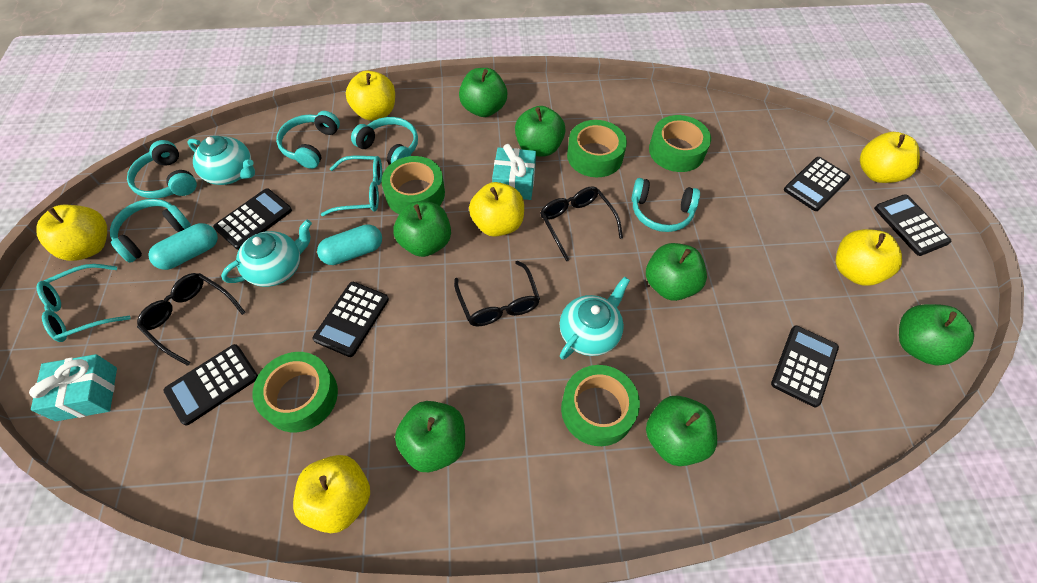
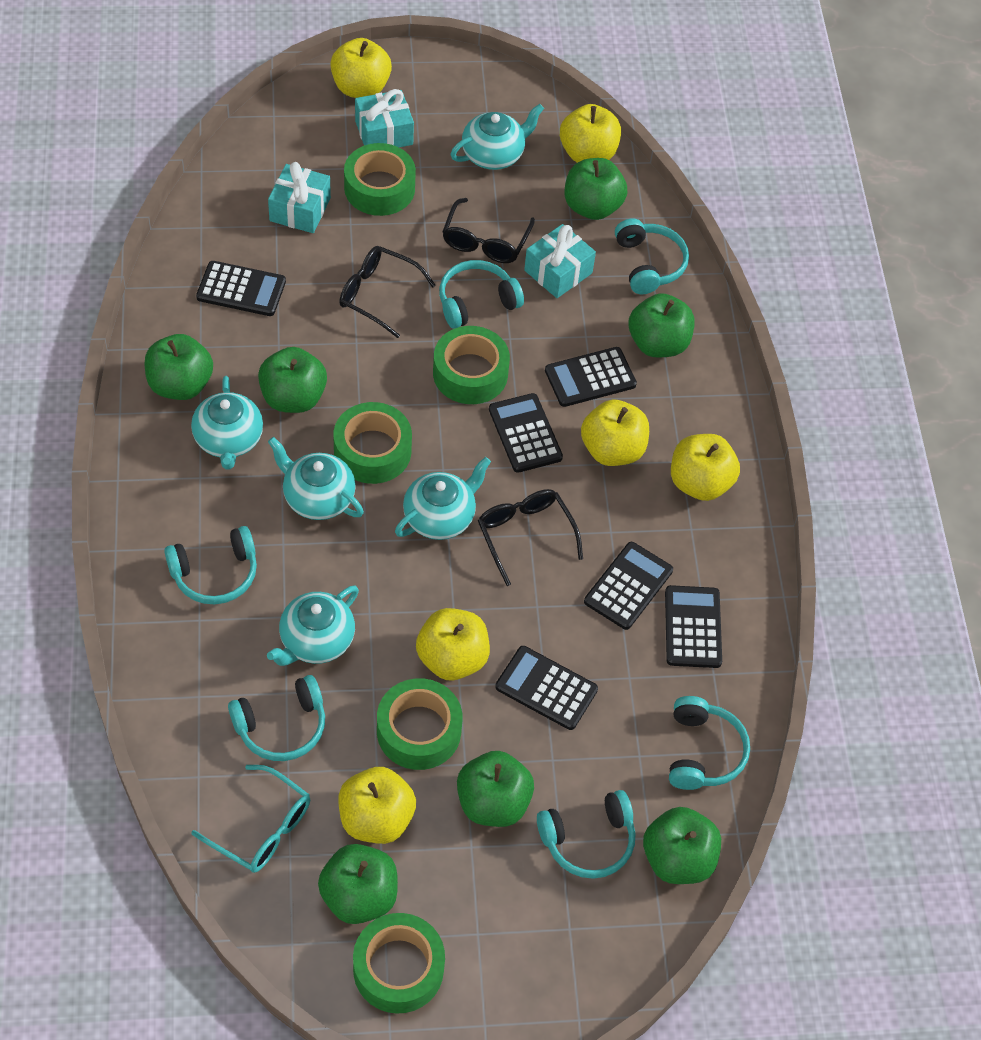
turquoise capsule: [148,223,218,270] [317,224,382,265] = 2 -> none = 0
turquoise gift: [29,354,117,421] [492,144,536,200] = 2 -> [268,162,331,233] [355,89,414,147] [524,224,596,298] = 3
turquoise glasses: [37,264,131,342] [321,156,382,216] = 2 -> [191,765,310,873] = 1
turquoise headphones: [110,199,191,263] [127,140,197,199] [276,111,340,169] [351,117,418,165] [631,178,700,232] = 5 -> [164,526,257,604] [228,675,325,761] [439,260,524,329] [537,790,635,879] [615,218,689,294] [669,696,750,790] = 6
turquoise teapot: [187,136,255,185] [221,220,312,287] [559,276,630,359] = 3 -> [191,376,263,470] [267,586,359,666] [268,437,364,520] [395,457,491,540] [451,104,544,170] = 5

